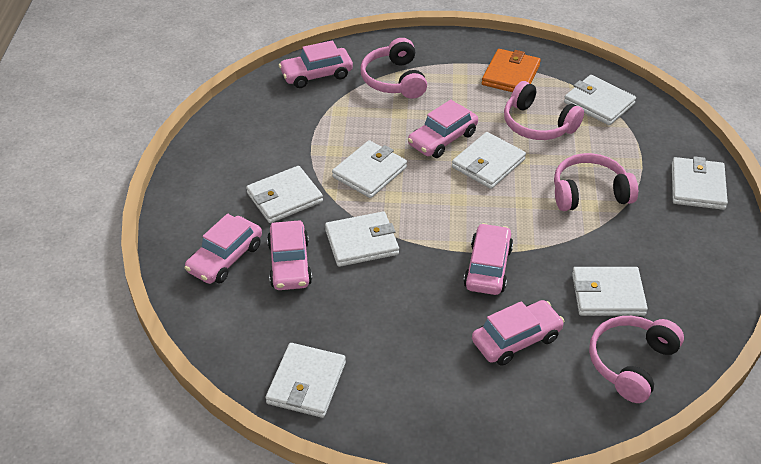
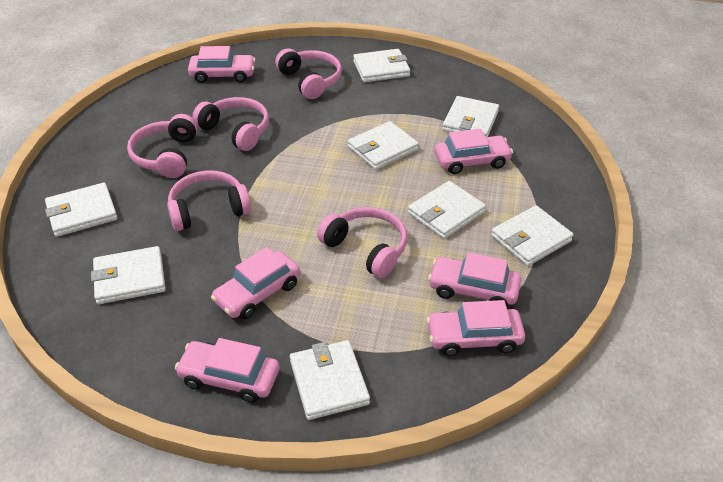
orange wallet: [482,49,541,92] = 1 -> none = 0
pink headphones: [360,38,427,99] [504,81,584,140] [554,153,638,211] [589,316,684,403] = 4 -> [127,114,197,178] [167,170,251,231] [192,97,269,151] [275,48,342,99] [317,207,407,278] = 5

